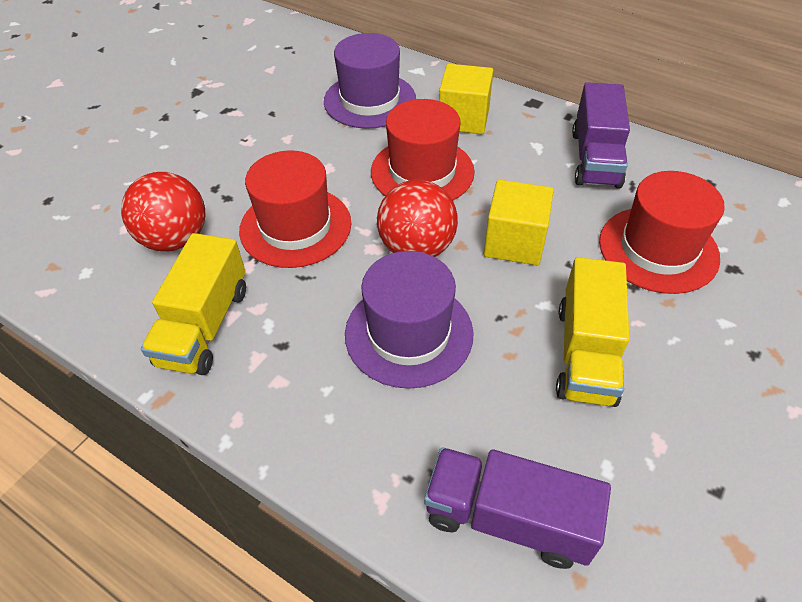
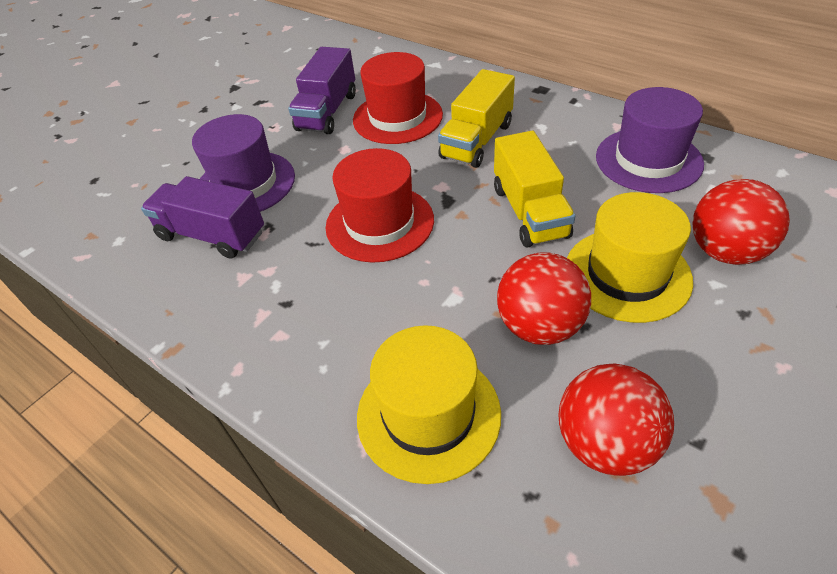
red ball: [121,172,205,251] [377,180,458,257] = 2 -> [497,252,591,345] [559,364,674,476] [692,179,790,265] = 3
red hat: [239,150,351,268] [371,99,475,200] [599,171,725,294] = 3 -> [326,148,434,263] [353,52,443,144] = 2
yellow cube: [439,64,493,134] [484,180,554,265] = 2 -> none = 0
yellow hat: none = 0 -> [357,325,501,484] [567,192,693,323] = 2

